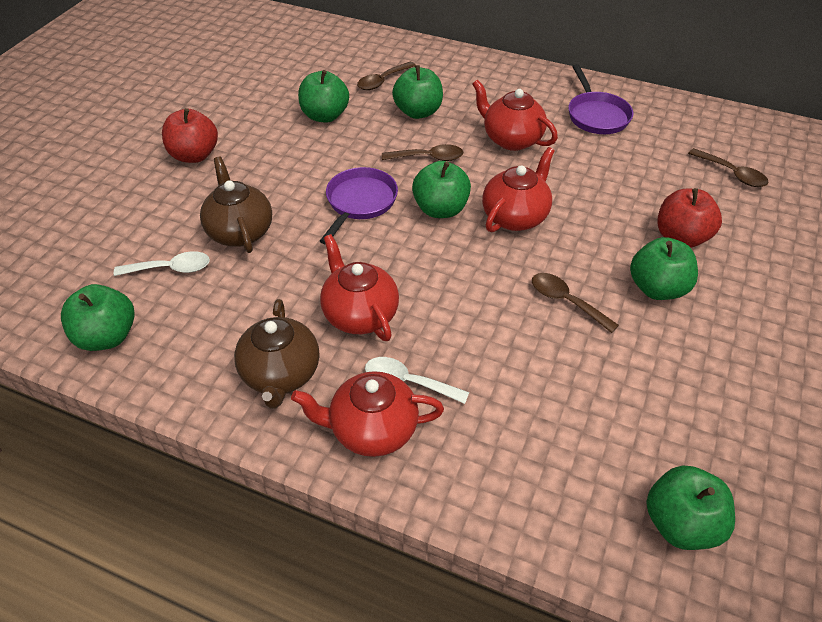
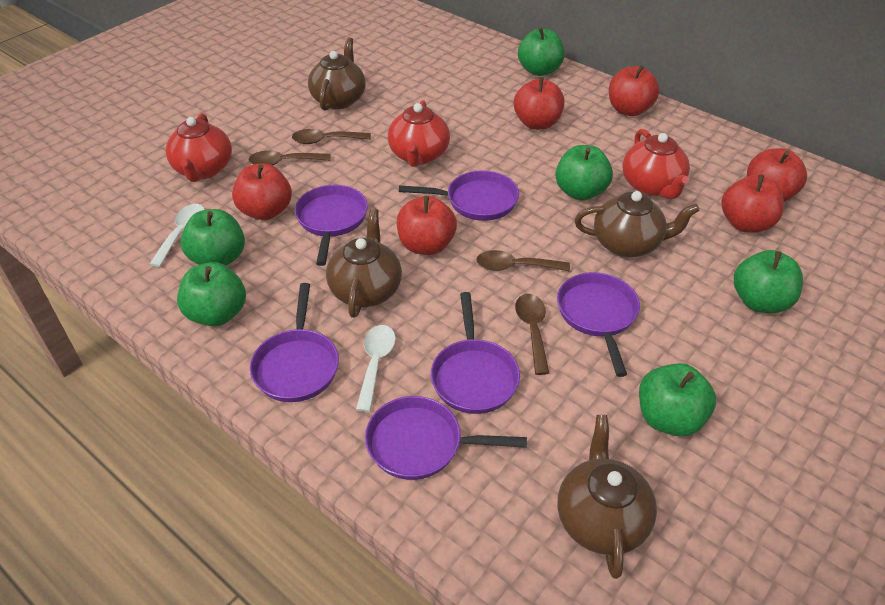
brown teapot: [200,157,272,253] [234,299,319,409] = 2 -> [308,37,366,111] [326,209,402,318] [558,415,657,579] [575,191,700,257] = 4
purple pan: [320,167,398,245] [568,64,634,134] = 2 -> [250,283,339,402] [295,185,368,266] [365,396,527,480] [399,170,519,221] [431,292,520,414] [557,272,640,377] = 6
red apple: [162,108,218,163] [657,188,722,248] = 2 -> [232,163,292,220] [397,196,457,255] [514,77,565,130] [609,65,659,116] [721,175,784,233] [747,148,807,202] = 6
red teapot: [291,371,444,457] [320,234,399,341] [472,80,558,151] [482,147,555,232] = 4 -> [166,113,232,182] [388,100,450,167] [622,129,690,199] = 3

